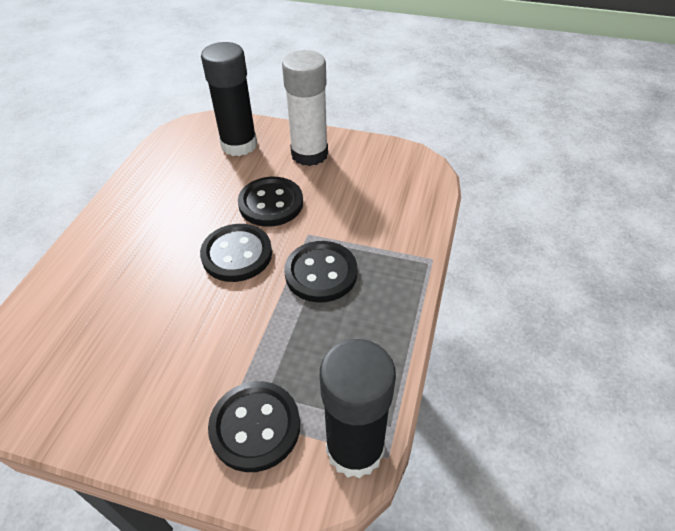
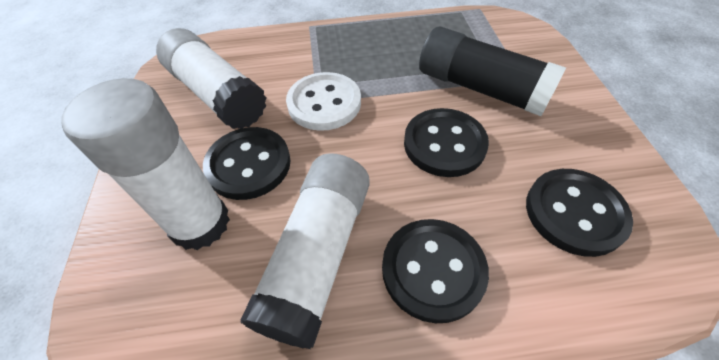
black glue stick: [201,42,257,156] [320,339,396,478] = 2 -> [419,27,566,116] = 1
white button: none = 0 -> [286,72,361,131] = 1
white glue stick: [282,50,328,166] = 1 -> [61,78,230,250] [156,28,266,129] [240,153,370,349] = 3

